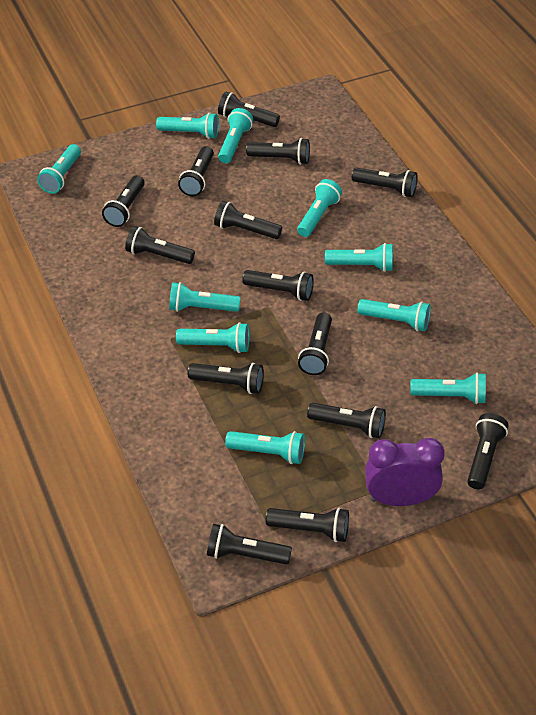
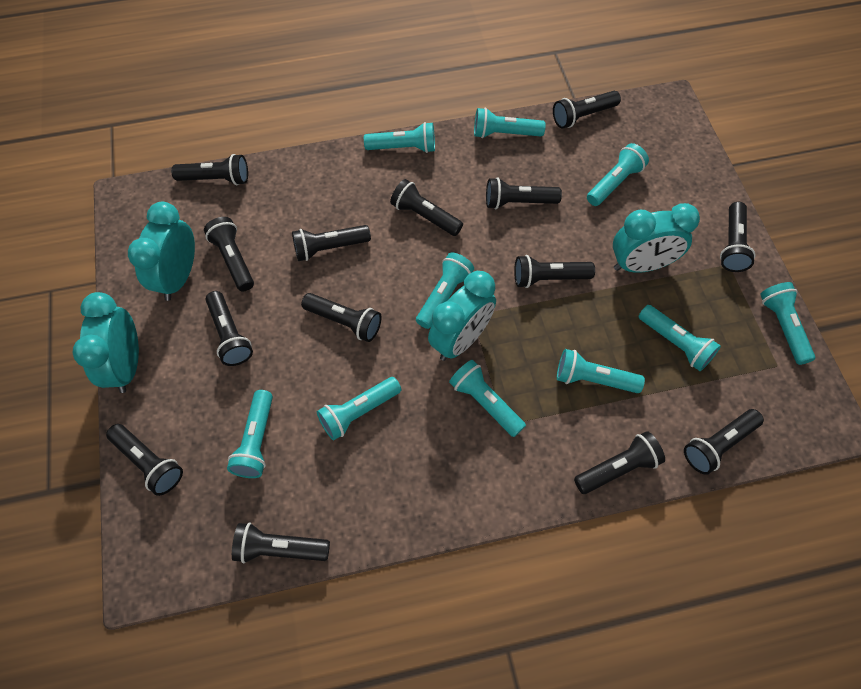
purple clock: [365,438,445,506] = 1 -> none = 0
turquoise clock: none = 0 -> [73,292,139,393] [128,202,195,301] [428,271,496,361] [613,203,700,273] = 4

